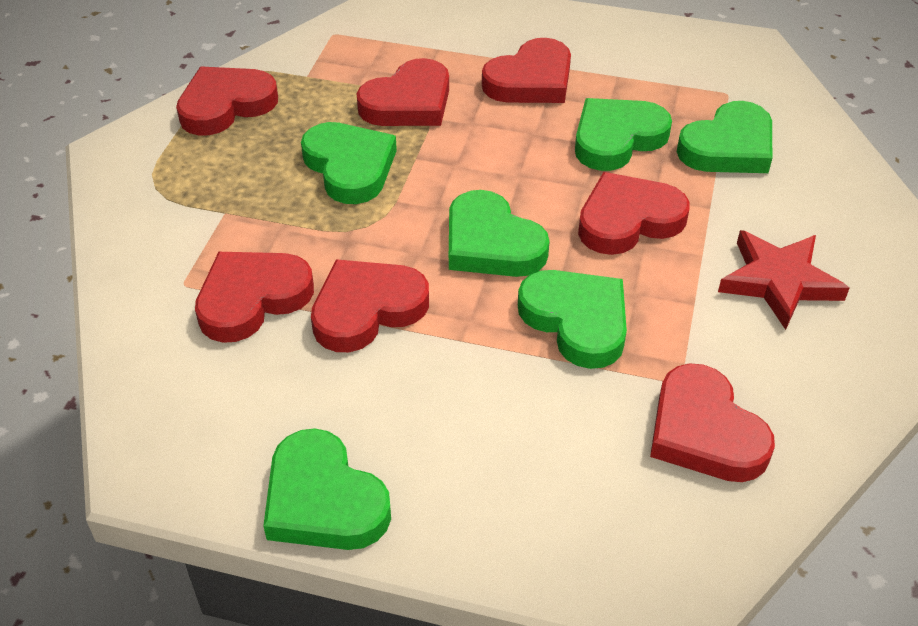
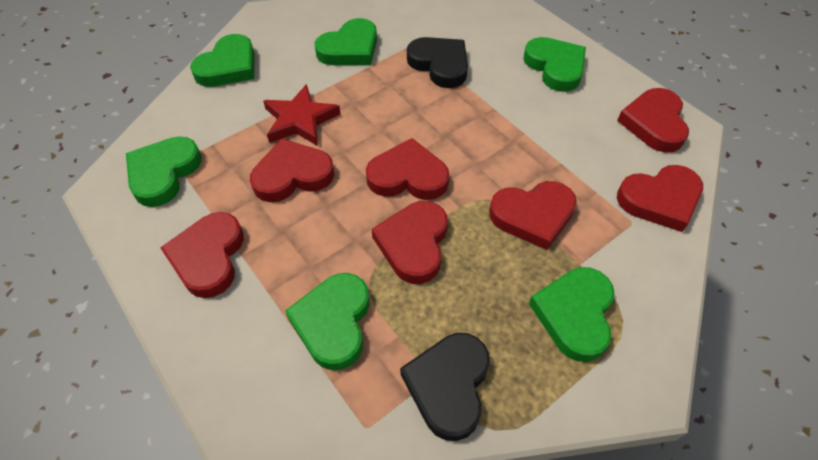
black heart: none = 0 -> [400,333,490,441] [407,37,468,88] = 2

